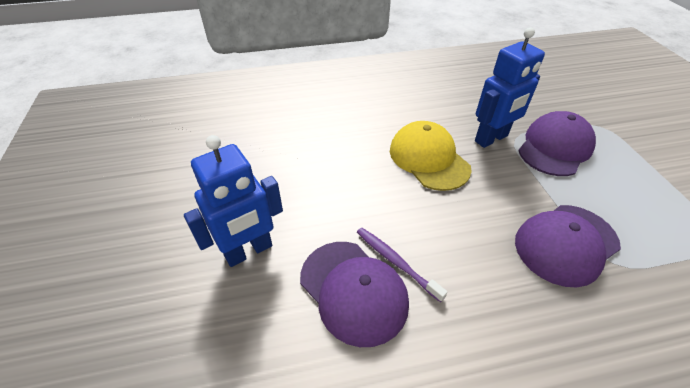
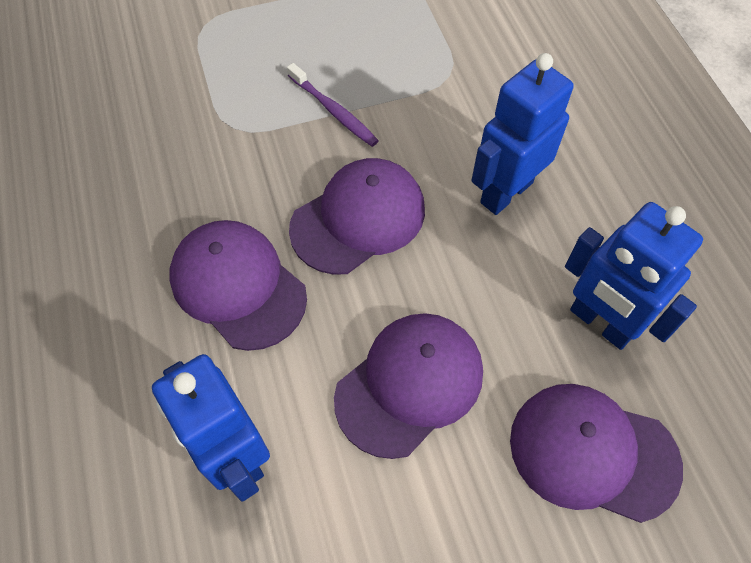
blue robot: [184,135,283,267] [475,27,545,148] = 2 -> [152,354,270,502] [471,53,574,215] [565,202,703,350] = 3
purple cap: [300,242,409,347] [515,205,621,288] [518,111,596,176] = 3 -> [170,220,307,351] [289,158,425,275] [334,313,483,459] [510,384,683,523] = 4
yellow cap: [390,121,472,191] = 1 -> none = 0

